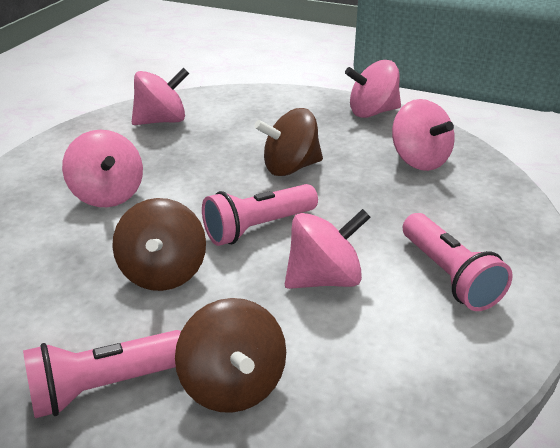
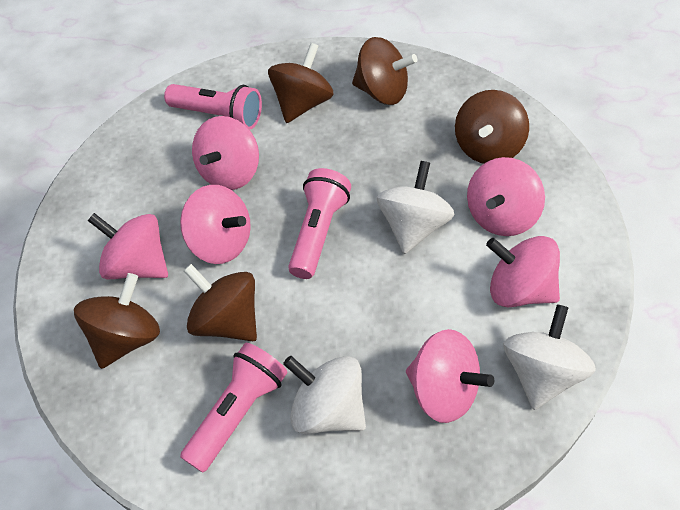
brown spinning top: [112,198,206,291] [175,298,286,413] [254,108,323,176] = 3 -> [74,273,160,369] [183,264,257,341] [268,43,334,123] [352,37,417,105] [455,90,529,164] = 5
pink spinning top: [62,130,143,207] [132,68,189,125] [285,209,371,289] [345,60,401,118] [392,99,455,171] = 5 -> [87,213,168,279] [180,185,251,264] [192,116,259,190] [406,329,494,423] [467,157,545,236] [486,236,560,307] = 6
white spinning top: none = 0 -> [283,356,366,434] [376,161,455,254] [503,304,596,410] = 3

